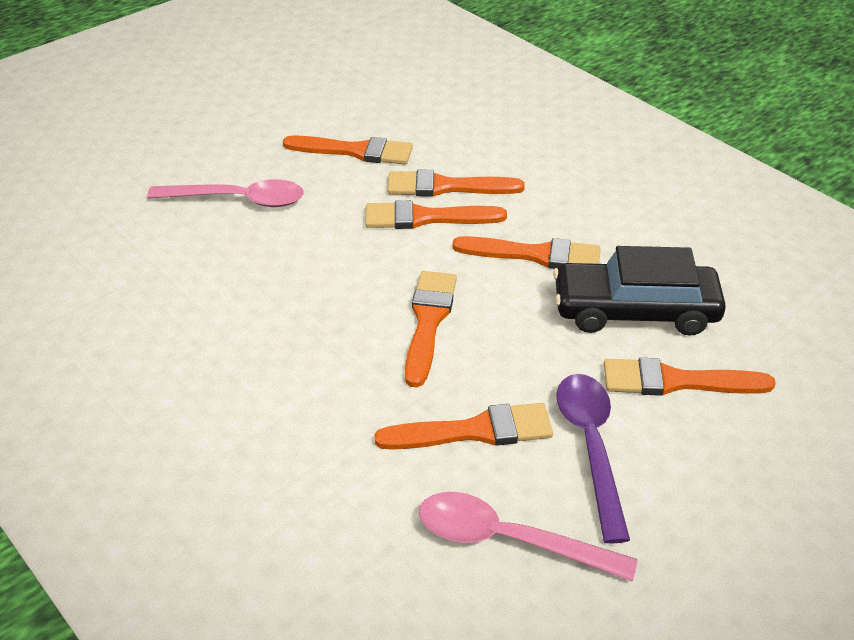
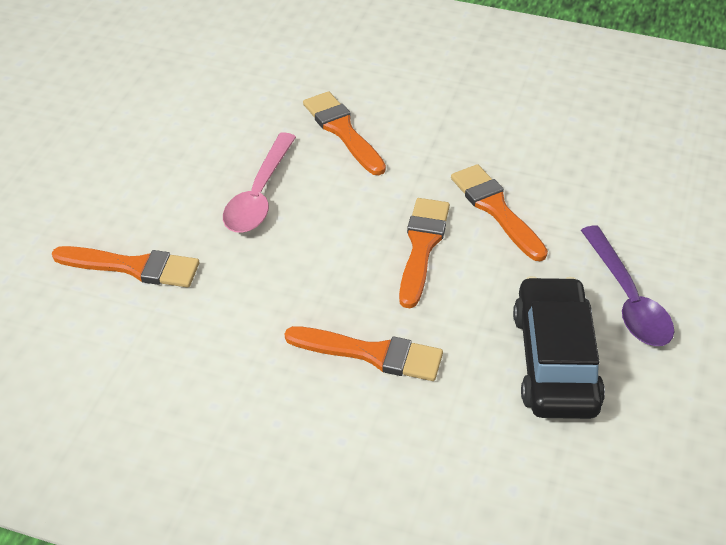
orange brush: [283,135,413,164] [365,200,507,229] [374,403,553,450] [387,170,525,197] [405,271,457,387] [452,236,601,269] [604,358,776,396] = 7 -> [52,246,199,288] [285,326,443,381] [303,91,386,175] [399,198,450,308] [451,164,548,261] = 5
pink spoon: [147,179,304,207] [419,492,637,582] = 2 -> [223,132,296,233] = 1

